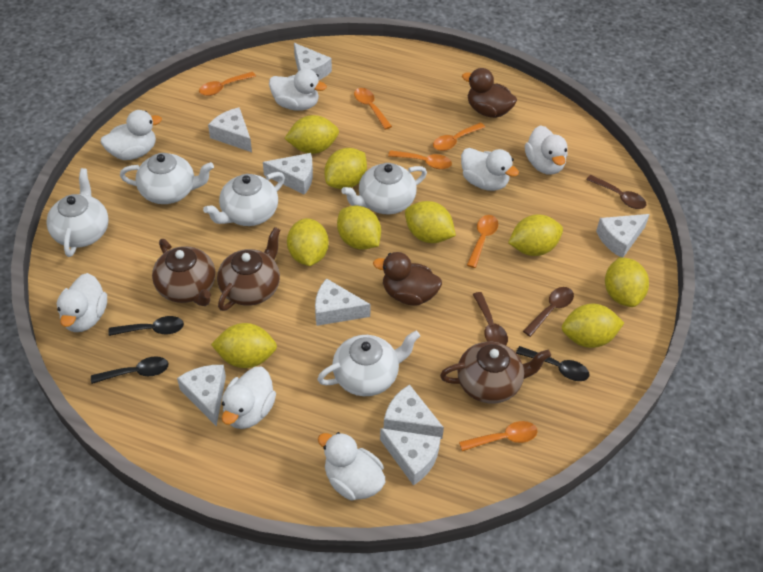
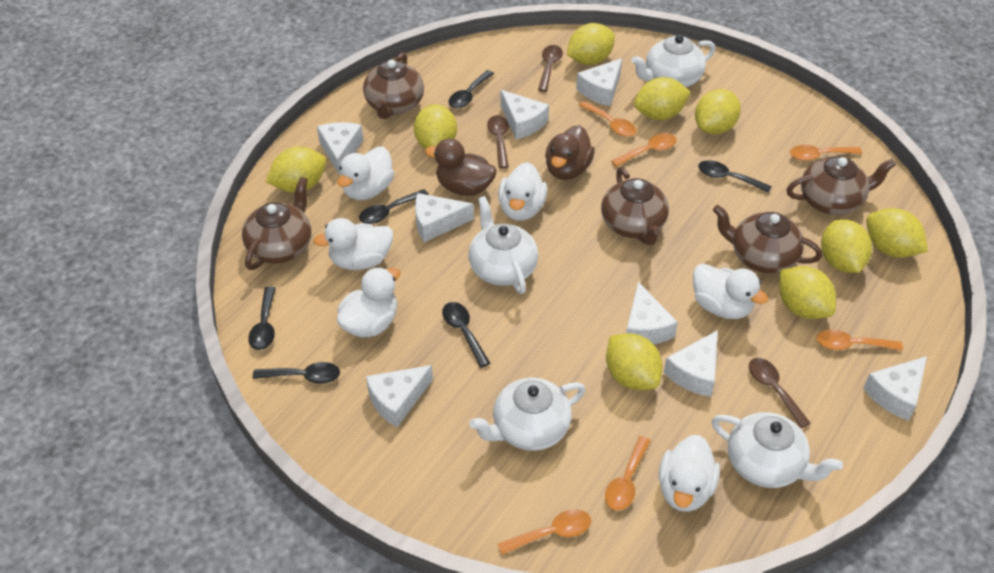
black spoon: [91,356,169,384] [108,316,184,336] [516,346,589,381] = 3 -> [248,286,276,350] [253,362,340,384] [359,189,429,224] [442,302,490,368] [449,70,494,108] [698,160,772,193] = 6
brown teapot: [152,239,215,306] [217,227,280,311] [440,342,551,403] = 3 -> [242,177,311,270] [363,52,424,119] [601,167,669,245] [713,205,822,274] [787,156,896,215] = 5
white duck: [57,273,107,332] [101,110,162,160] [222,367,276,429] [269,69,327,111] [318,432,385,500] [461,148,519,191] [525,125,568,175] = 7 -> [314,218,393,270] [337,147,394,200] [337,267,400,337] [498,162,547,221] [659,435,720,512] [693,263,768,319] = 6
white teapot: [46,168,109,257] [120,153,214,204] [203,172,285,226] [317,331,420,396] [341,163,427,215] = 5 -> [468,196,538,294] [469,378,586,451] [631,35,715,87] [712,412,843,488] = 4

